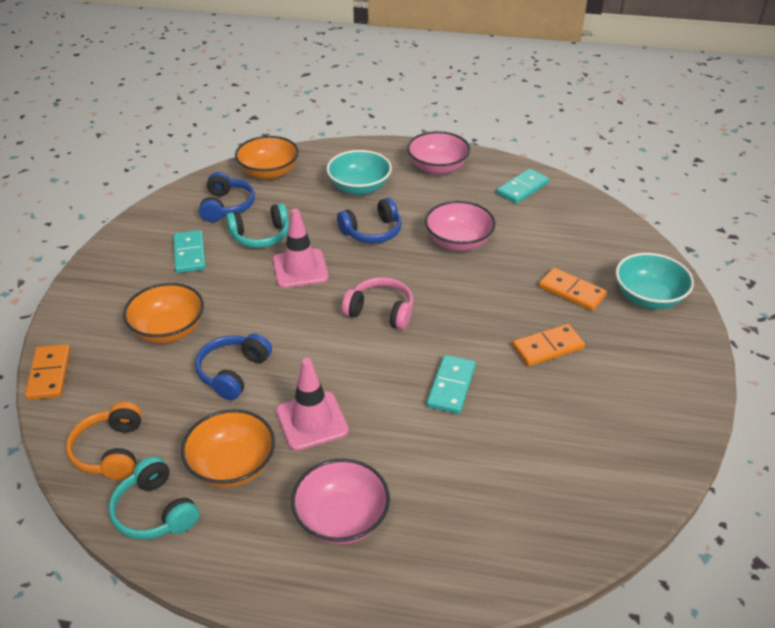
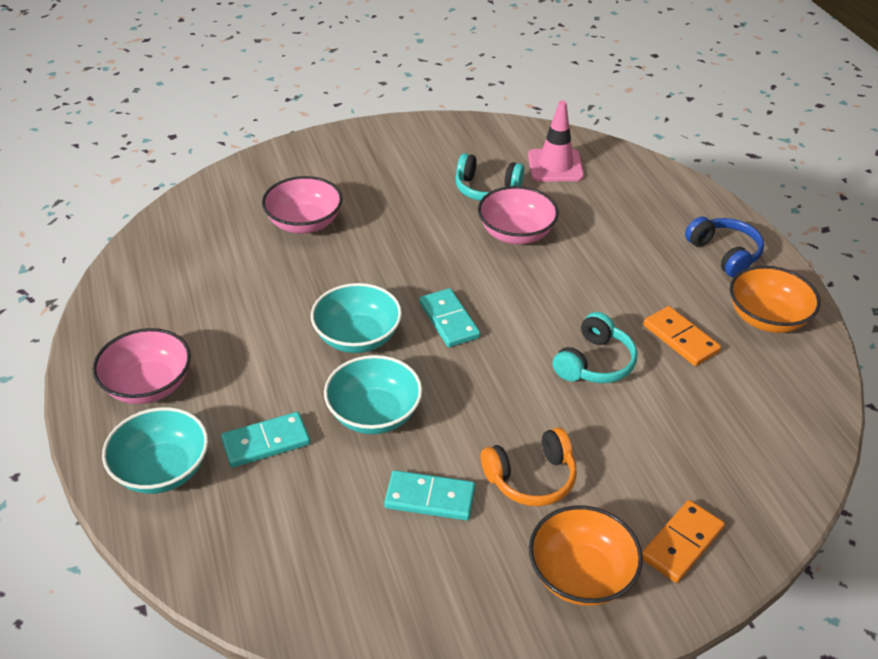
blue headphones: [195,333,272,400] [199,172,255,222] [337,197,402,243] = 3 -> [685,217,764,277] = 1
orange bowl: [123,283,204,343] [181,409,275,488] [235,136,299,180] = 3 -> [529,505,643,606] [730,266,820,333] = 2
orange domino: [25,344,71,400] [512,324,585,366] [539,268,607,311] = 3 -> [642,500,725,583] [643,306,721,366] = 2
pink headphones: [342,277,413,330] = 1 -> none = 0
pink traffic cone: [273,209,329,288] [276,358,349,451] = 2 -> [528,100,584,182] = 1
turquoise bowl: [327,150,392,195] [616,253,694,309] = 2 -> [102,407,208,494] [311,283,402,353] [324,355,422,434] = 3

